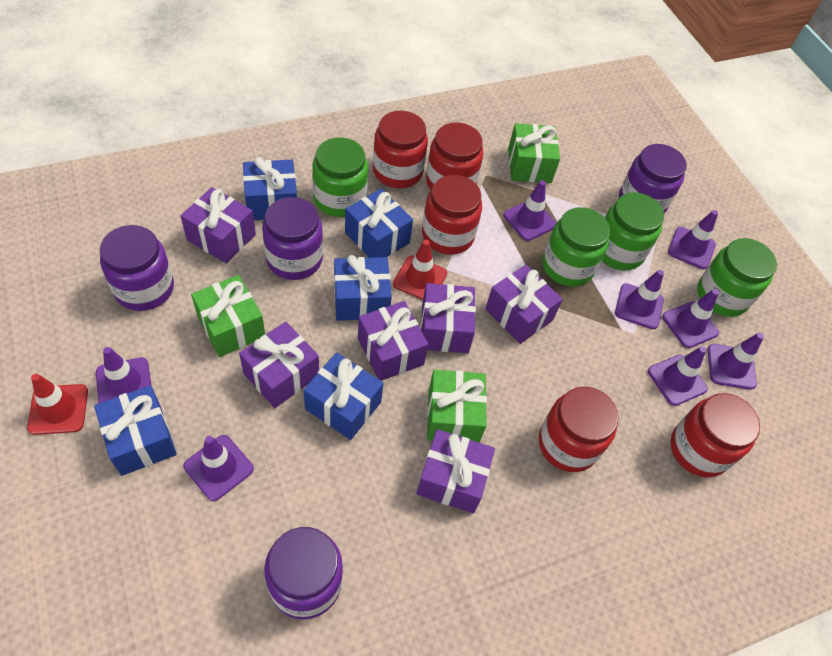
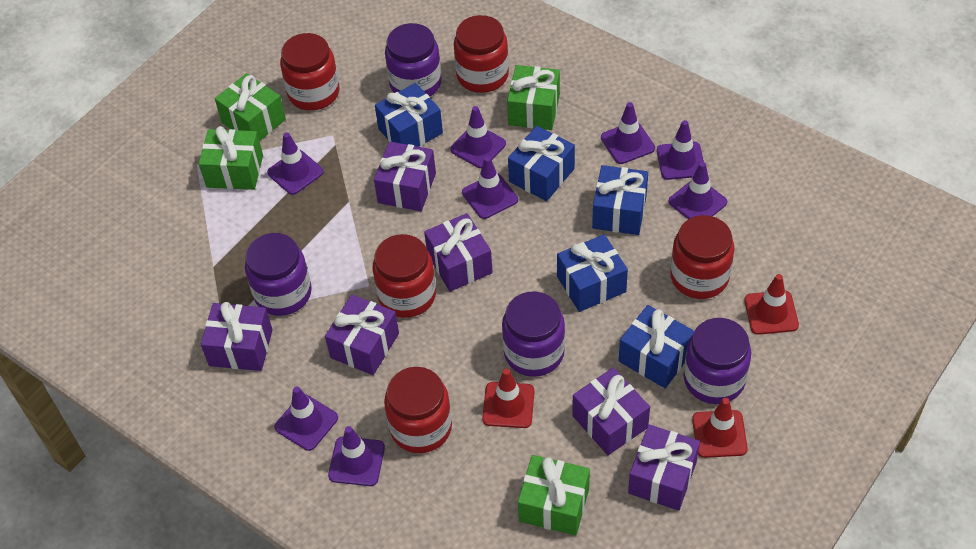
green gift: [191,275,265,357] [427,370,487,443] [508,123,560,183] = 3 -> [199,126,263,190] [215,73,286,141] [507,65,560,130] [518,455,590,536] = 4
green jar: [312,137,368,217] [542,207,610,287] [602,192,664,271] [697,238,777,317] = 4 -> none = 0
red traffic cone: [27,374,88,435] [393,240,447,300] = 2 -> [482,368,535,428] [692,398,748,458] [744,274,799,335] = 3

